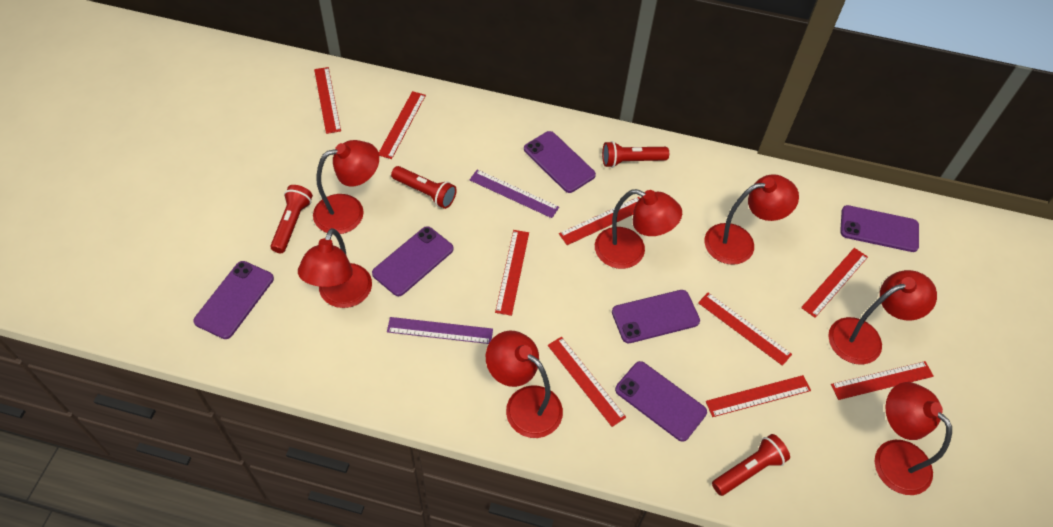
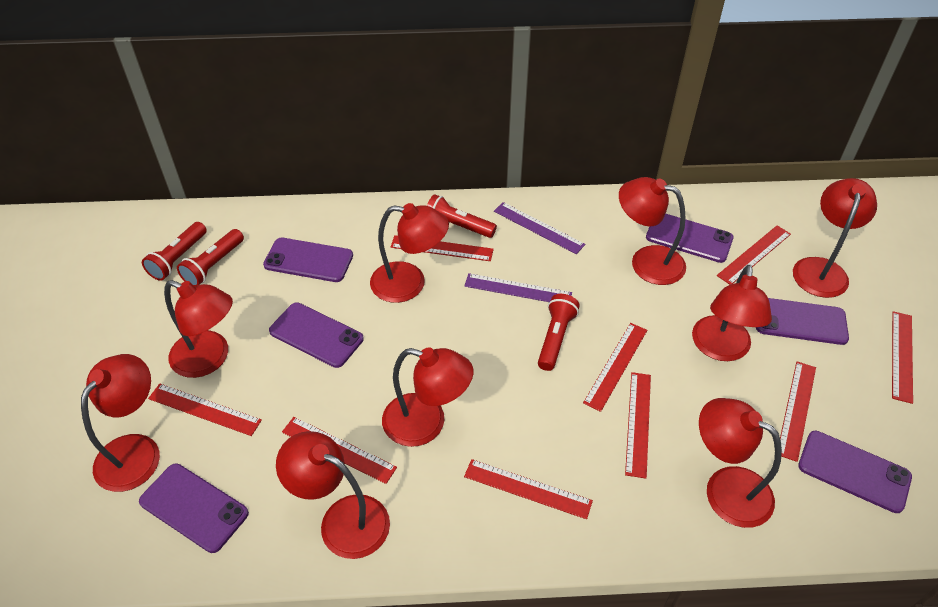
red lamp: [298,228,372,308] [313,140,379,234] [486,331,563,438] [595,189,682,269] [704,174,799,265] [828,270,937,365] [875,382,952,495] = 7 -> [81,354,160,492] [164,280,233,378] [276,431,390,559] [370,203,449,303] [382,347,473,447] [619,177,686,285] [692,265,772,361] [699,398,782,528] [793,178,877,298] = 9

